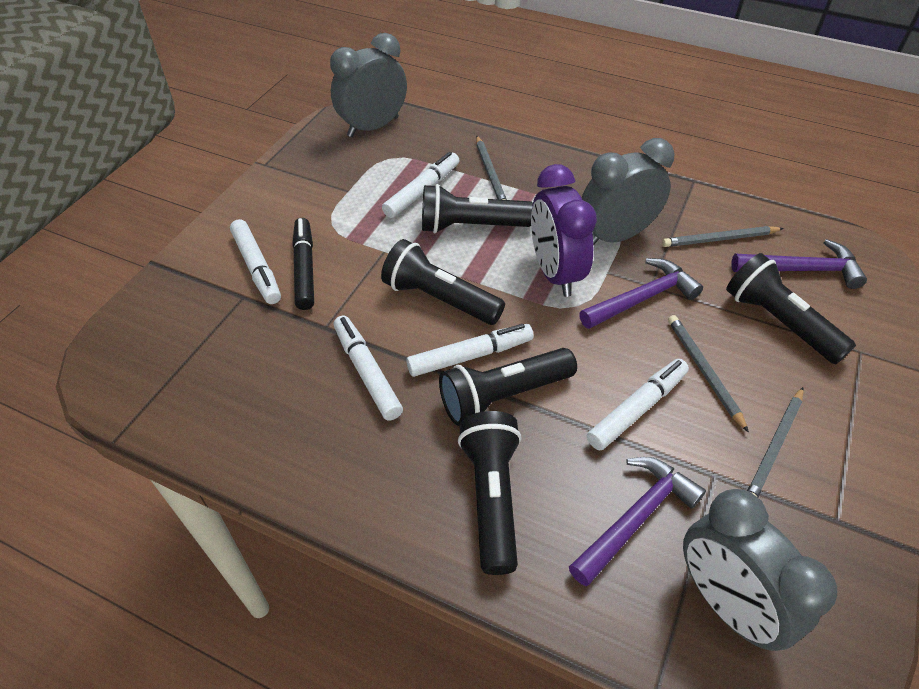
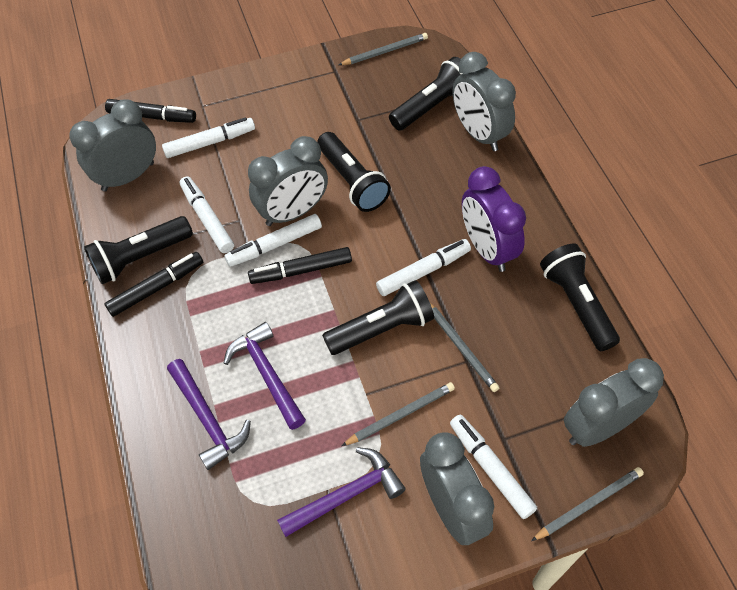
black marker: [292,218,314,310] = 1 -> [105,99,196,123] [105,252,203,317] [248,247,352,284] = 3
grey clock: [330,33,407,137] [582,138,675,245] [683,489,837,651] = 3 -> [69,99,156,191] [248,136,328,226] [420,432,494,545] [453,52,516,151] [564,358,664,447] = 5

